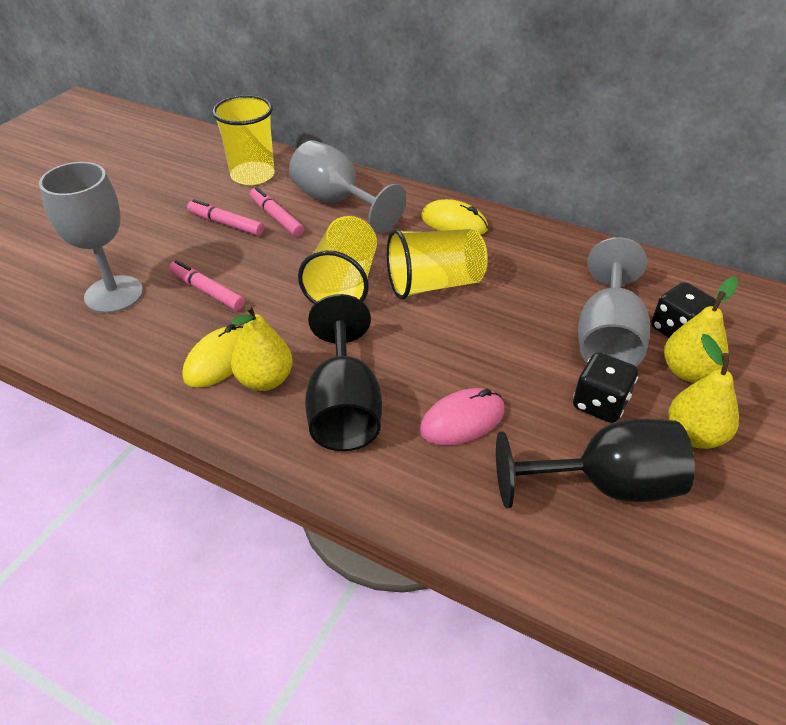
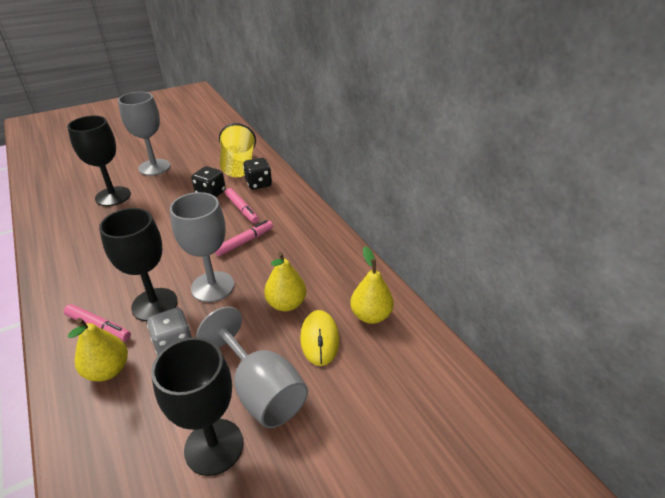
black goblet: [305,294,382,451] [496,419,695,508] = 2 -> [67,116,131,206] [99,208,178,321] [151,337,243,476] = 3
grey dice: none = 0 -> [147,307,192,355] = 1
pink mouse: [420,388,505,446] = 1 -> none = 0
yellow cup: [212,95,274,185] [298,216,377,304] [387,229,488,300] = 3 -> [219,123,256,177] = 1
yellow mouse: [182,324,243,388] [421,199,488,235] = 2 -> [300,310,339,366] = 1

